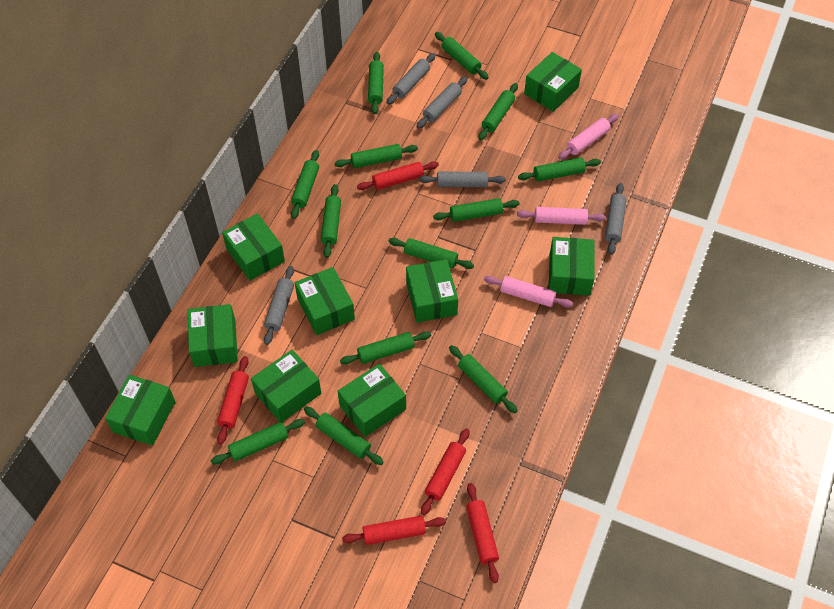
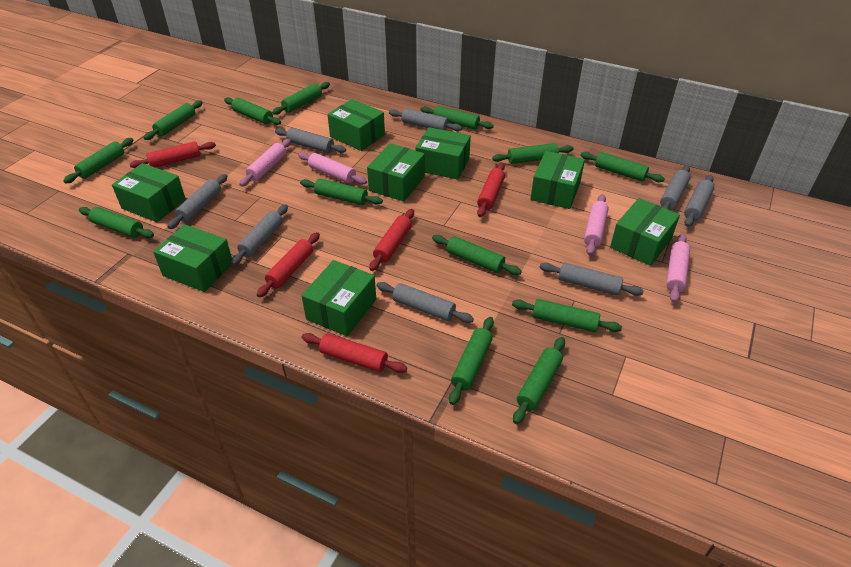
green box: [105,374,175,446] [188,304,238,367] [222,213,285,281] [251,349,321,422] [295,267,355,335] [338,364,406,437] [406,259,458,323] [524,52,582,112] [549,237,594,296] = 9 -> [112,163,186,222] [153,224,232,292] [301,260,376,336] [327,99,385,151] [367,144,425,202] [416,127,471,180] [530,151,585,209] [610,198,680,266] = 8
grey rolling pin: [264,266,294,345] [387,53,436,105] [417,77,468,129] [419,172,506,187] [605,183,627,255] = 5 -> [167,174,227,229] [230,205,288,266] [275,128,346,153] [376,282,474,323] [389,109,462,131] [540,263,644,296] [660,165,690,210] [684,175,714,227] = 8
pink rolling pin: [484,276,573,308] [517,207,606,225] [558,114,619,160] = 3 -> [239,139,291,187] [298,152,367,185] [584,194,609,256] [666,233,690,303] = 4

